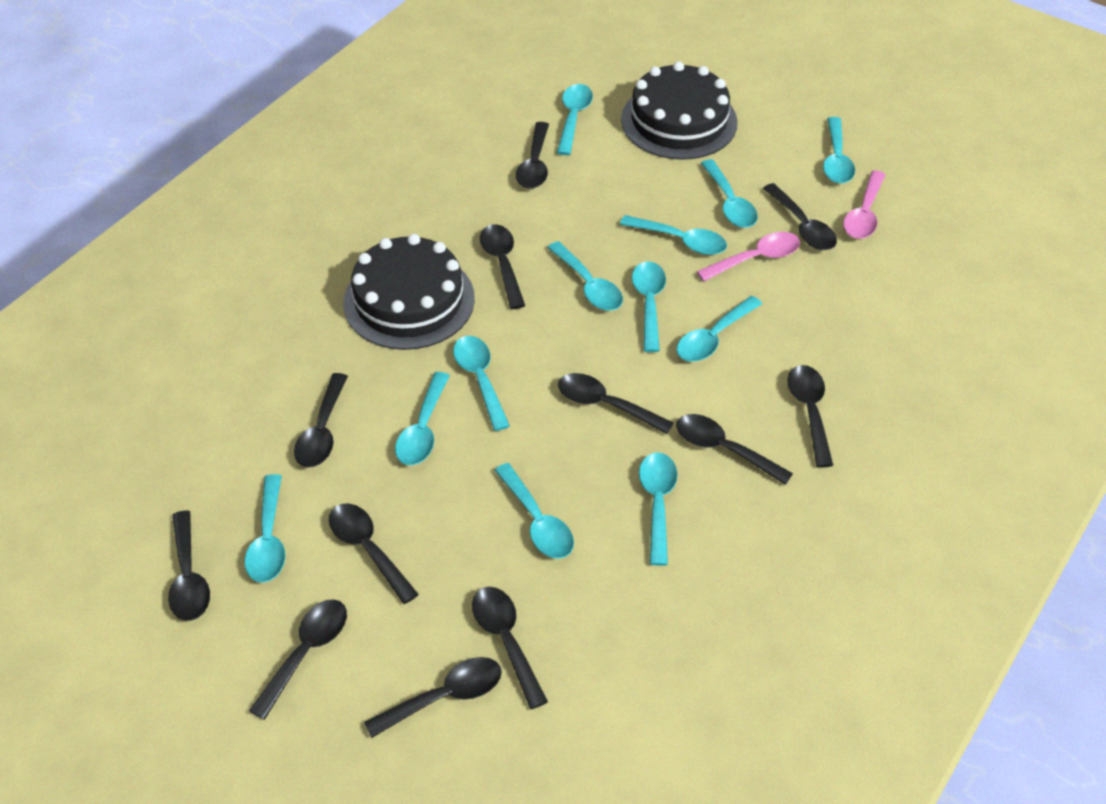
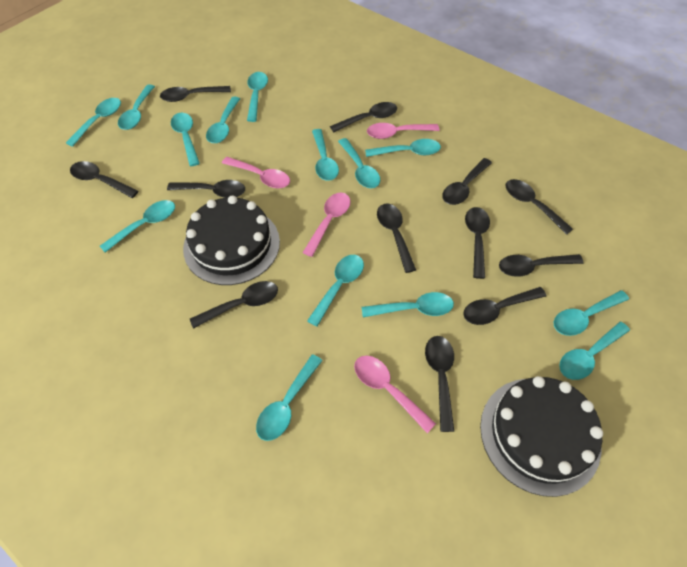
pink spoon: [697,232,800,281] [843,170,885,239] = 2 -> [222,157,290,188] [303,193,351,257] [354,356,436,433] [367,123,439,139] = 4
turquoise spoon: [245,474,285,582] [395,372,450,465] [453,336,510,431] [494,463,574,559] [547,241,623,311] [557,84,593,155] [620,215,727,255] [632,261,666,352] [639,452,678,566] [676,296,762,362] [701,159,758,228] [823,117,855,184] = 12 -> [66,98,121,147] [100,200,175,253] [118,84,155,130] [171,113,200,166] [206,97,240,143] [247,72,268,122] [256,354,323,441] [307,255,364,327] [312,129,339,181] [338,138,380,188] [362,292,454,317] [365,139,441,157] [554,290,629,336] [559,322,630,380] = 14

